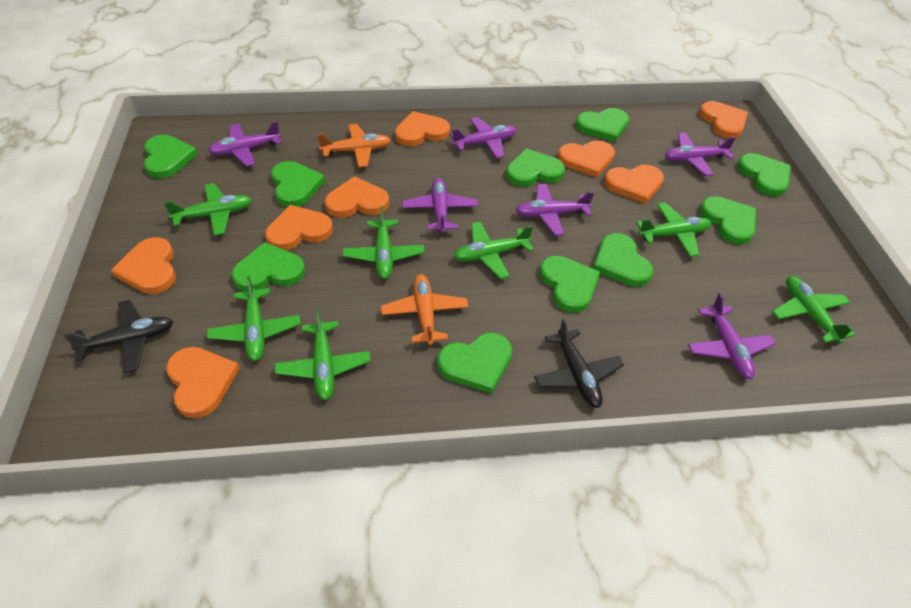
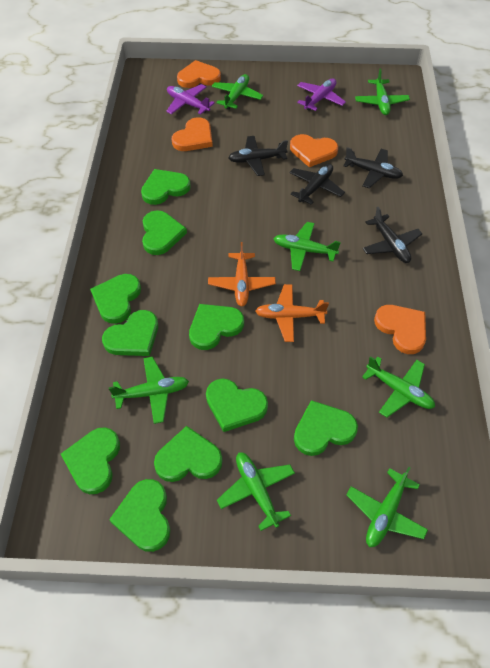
black plane: [63,299,173,373] [534,318,624,408] = 2 -> [228,136,288,176] [289,164,345,205] [343,147,403,188] [363,207,422,263] = 4
orange heart: [111,237,176,294] [166,347,240,418] [265,205,333,250] [325,176,389,218] [395,111,450,146] [557,141,615,178] [604,165,664,204] [699,101,748,138] = 8 -> [172,117,213,151] [177,60,221,88] [290,134,338,167] [374,305,426,354] = 4
purple plane: [208,121,281,167] [402,178,478,233] [450,117,517,158] [515,184,594,236] [665,133,736,176] [688,293,776,379] = 6 -> [166,84,215,114] [297,78,346,111] = 2

